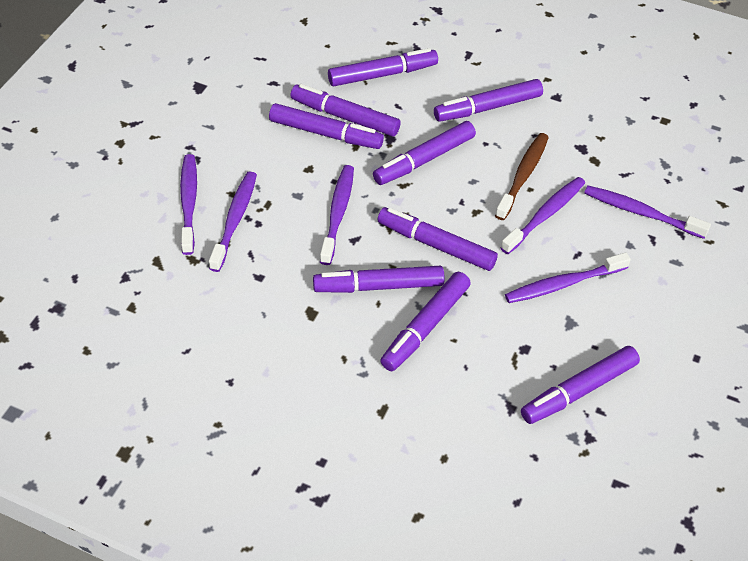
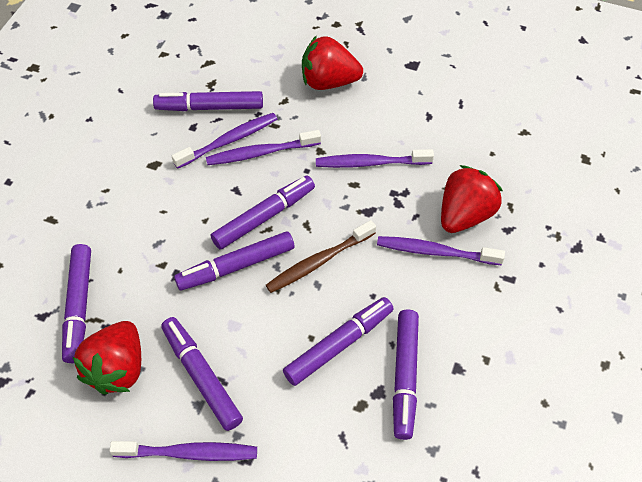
purple marker: [269,103,384,149] [290,84,401,137] [313,266,445,293] [328,48,438,86] [373,121,476,185] [378,207,498,271] [380,272,471,371] [434,79,543,122] [521,346,640,424] = 9 -> [62,244,91,363] [153,91,263,111] [161,317,243,431] [174,231,294,290] [211,175,315,250] [283,297,394,386] [393,310,419,440] = 7
purple toothbrush: [180,154,197,255] [209,172,257,272] [320,165,354,265] [501,177,585,254] [505,252,631,303] [584,186,711,239] = 6 -> [109,441,257,461] [172,113,277,169] [206,130,321,165] [316,149,434,168] [377,236,505,265] = 5
red strawberry: none = 0 -> [73,321,141,395] [302,35,363,90] [441,165,503,233] = 3

